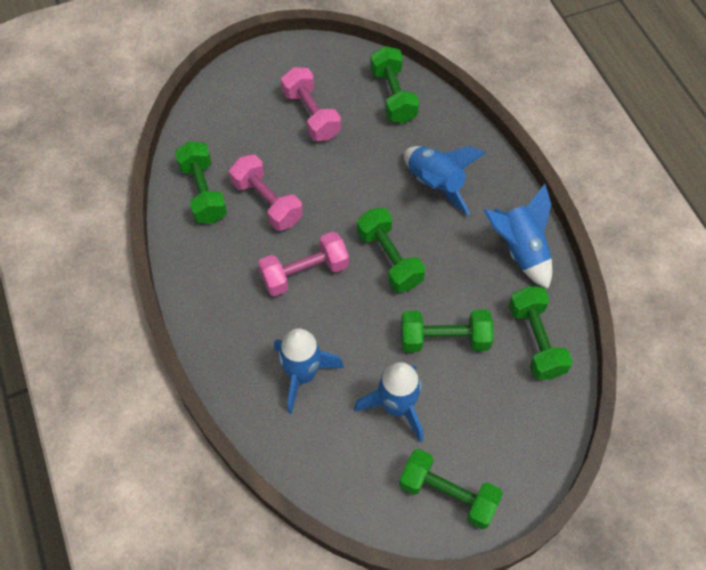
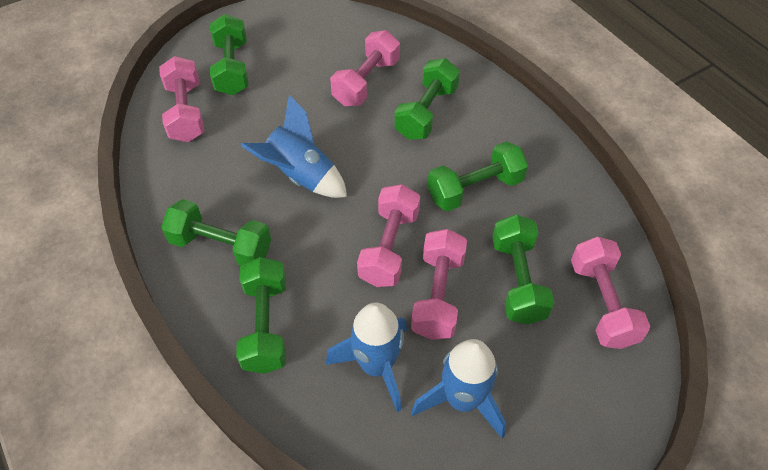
blue rocket: [274,328,344,414] [354,362,423,442] [404,146,486,215] [483,184,552,289] = 4 -> [241,95,347,198] [326,303,407,412] [411,339,506,438] = 3
pink dumbbell: [229,155,303,231] [258,232,349,296] [281,67,341,141] = 3 -> [159,56,204,142] [330,30,400,106] [357,184,420,287] [411,229,467,340] [571,237,650,349] = 5

